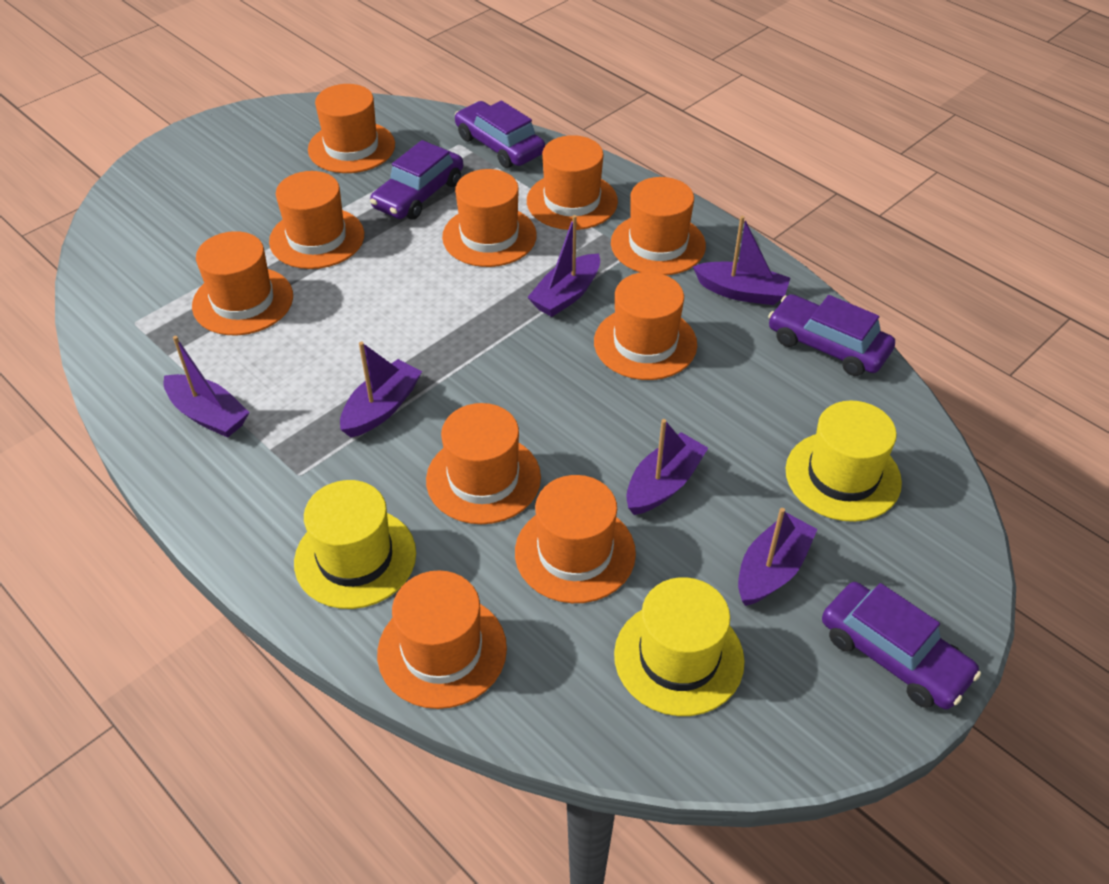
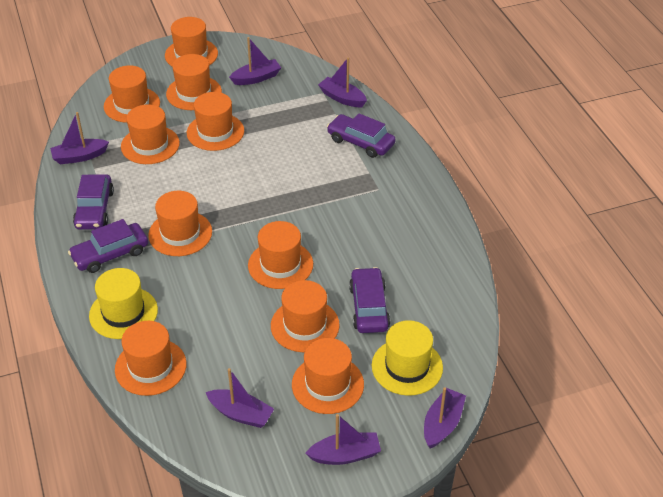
yellow hat: [294,480,416,609] [614,577,745,716] [786,401,902,522] = 3 -> [89,268,158,339] [372,320,443,396] = 2

